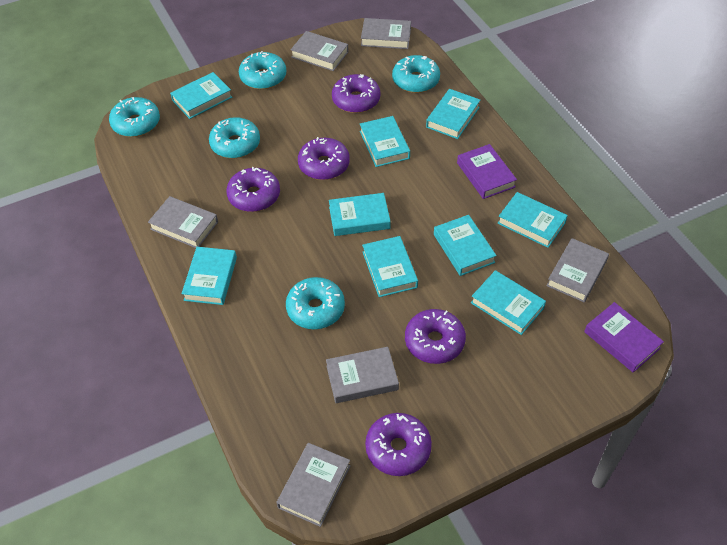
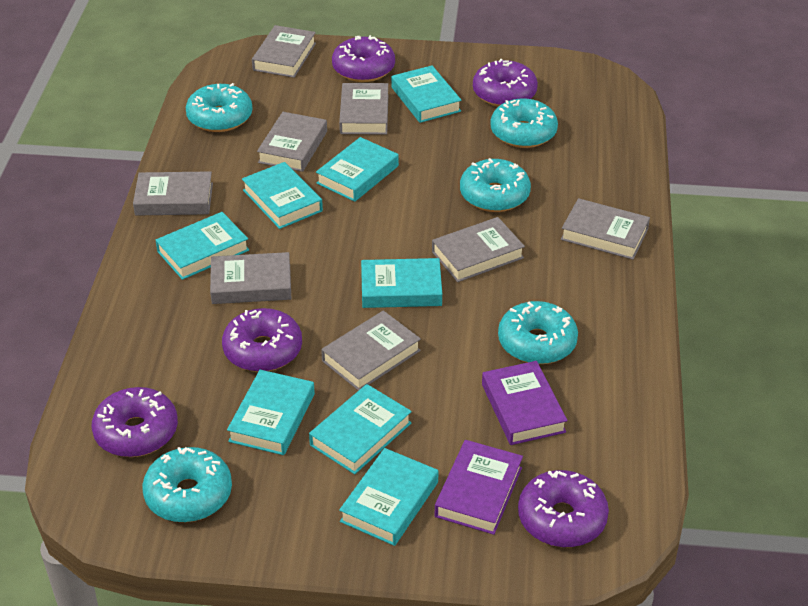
grey book: [148,196,218,248] [276,443,350,527] [290,31,348,71] [326,347,399,403] [361,18,411,49] [547,238,609,302] = 6 -> [133,171,213,216] [210,252,291,304] [252,25,316,78] [257,112,327,172] [321,311,421,391] [339,83,388,134] [432,217,525,282] [561,198,650,260] = 8
turquoise book: [170,72,232,119] [182,247,237,305] [329,193,391,236] [360,116,410,167] [362,236,418,297] [426,89,480,139] [434,215,497,276] [471,270,546,335] [498,192,568,248] = 9 -> [156,212,249,280] [227,370,315,455] [242,162,323,229] [309,384,412,474] [316,137,399,202] [339,448,439,546] [361,258,442,308] [391,66,462,123] = 8

